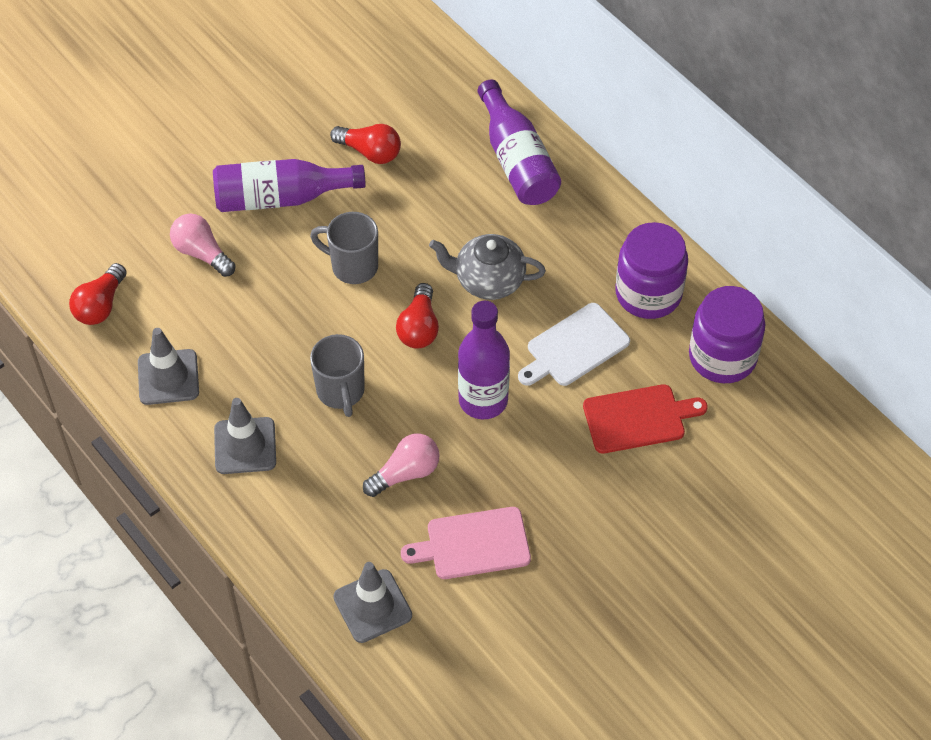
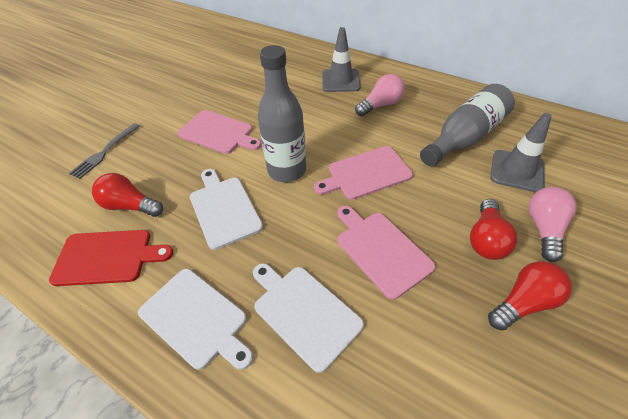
grey bottle: none = 0 -> [258,45,306,182] [420,84,515,167] = 2
grey fork: none = 0 -> [69,123,140,179] = 1
grey mug: [310,212,378,284] [310,334,365,417] = 2 -> none = 0
grey teapot: [429,234,546,300] = 1 -> none = 0
grey traffic cone: [138,328,199,405] [214,398,276,474] [333,562,412,643] = 3 -> [322,27,361,92] [490,113,552,193] = 2
pink cutting board: [401,507,531,579] = 1 -> [178,110,262,154] [314,146,413,200] [337,206,436,300] = 3
purple bottle: [213,159,366,212] [458,301,510,419] [478,79,561,205] = 3 -> none = 0
purple jar: [615,222,688,319] [689,286,766,383] = 2 -> none = 0
white cutting board: [518,303,630,386] = 1 -> [138,269,253,370] [190,169,263,250] [253,263,364,373] = 3

